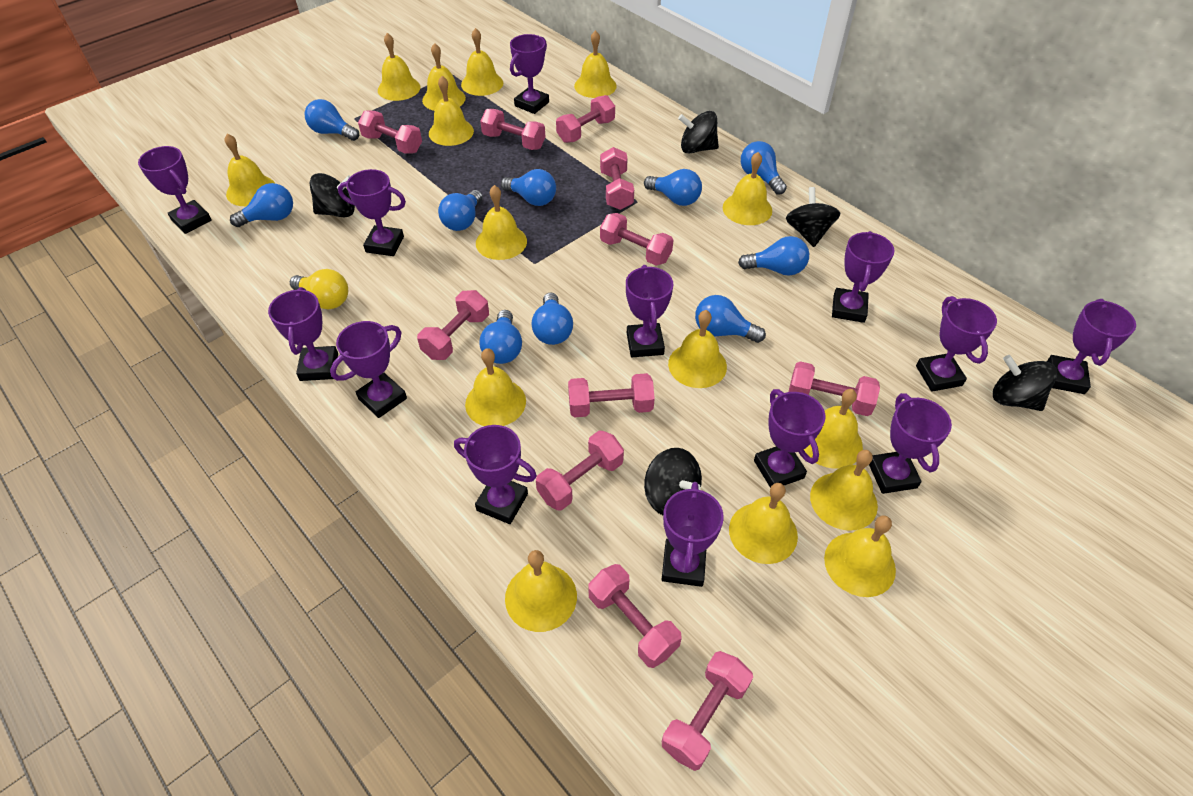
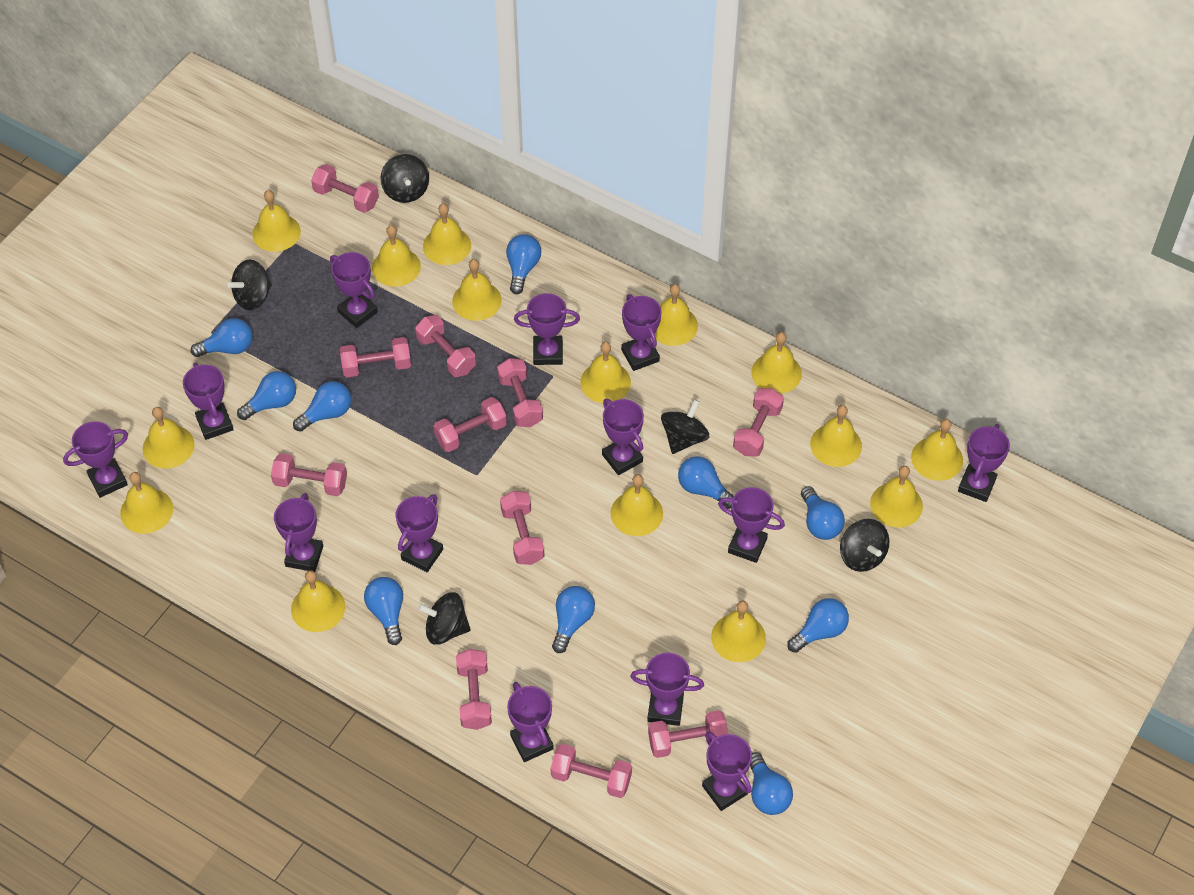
yellow light bulb: [290,269,348,309] = 1 -> none = 0

